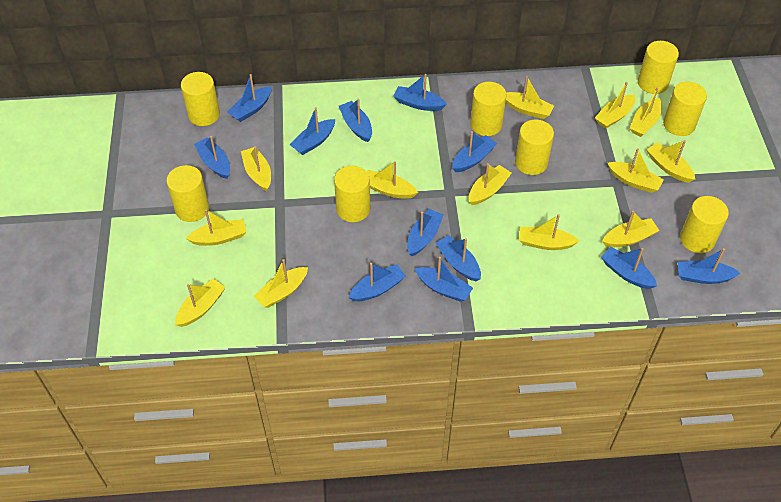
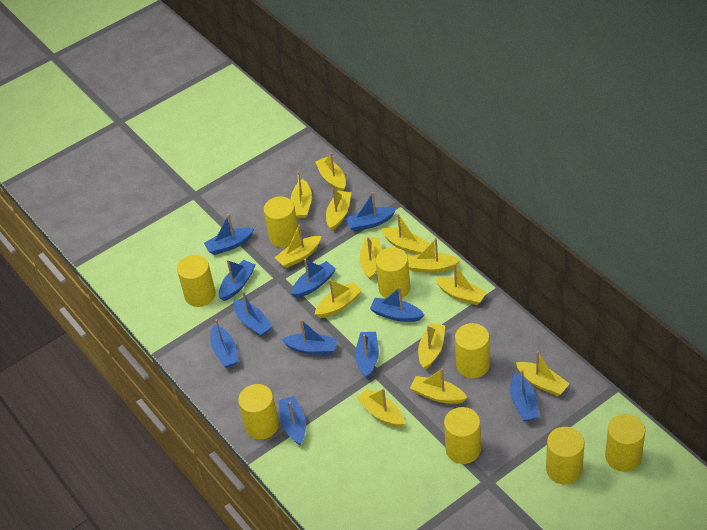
blue boat: [194,136,230,179] [227,74,272,122] [289,107,335,155] [339,98,372,142] [348,263,406,301] [393,74,447,111] [407,209,444,256] [415,257,473,302] [436,235,481,281] [452,131,497,172] [601,247,657,289] [677,248,740,284] = 12 -> [204,214,254,255] [210,319,239,368] [219,260,255,301] [233,291,273,336] [279,396,306,445] [281,319,337,355] [291,259,336,298] [345,192,396,231] [355,332,379,378] [370,287,424,322] [510,370,539,422] = 11

